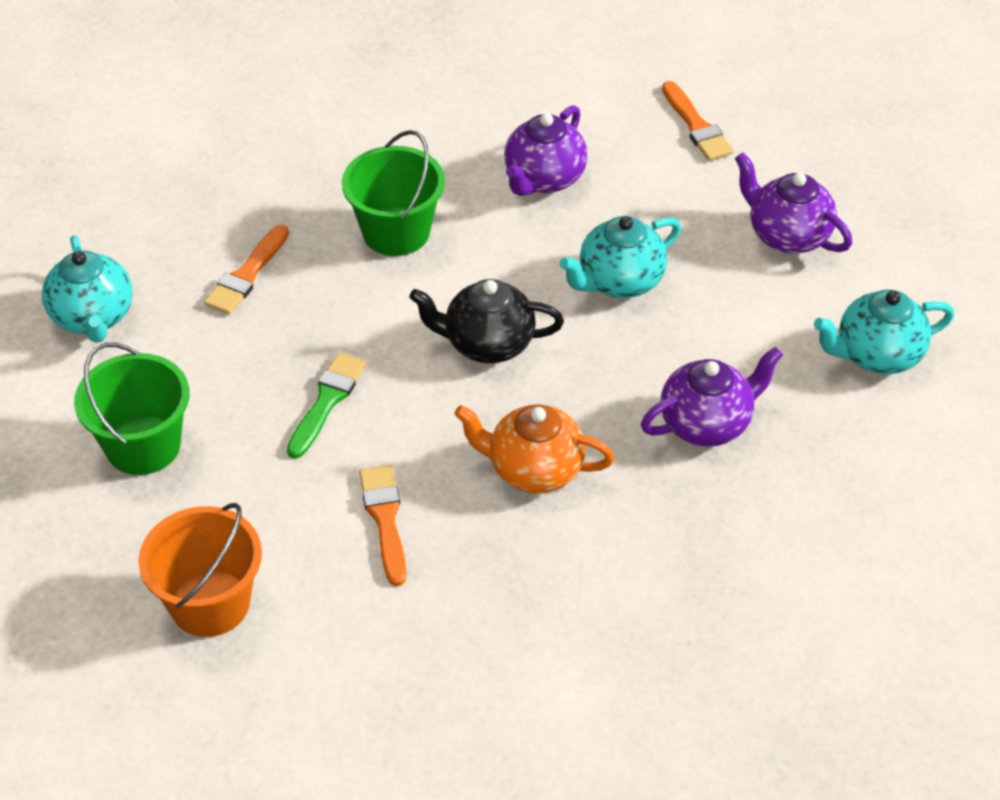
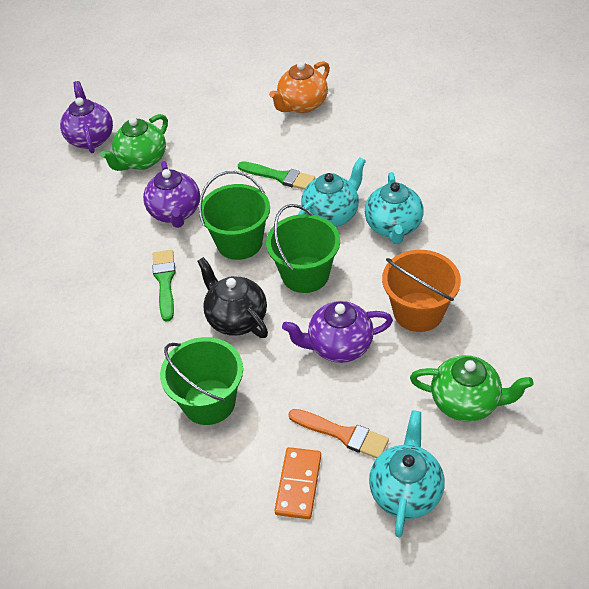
green brush: [287,352,367,459] = 1 -> [152,250,176,321] [238,161,315,190] = 2
green bucket: [74,343,189,475] [342,130,445,256] = 2 -> [160,337,243,425] [199,171,270,260] [266,204,340,293] = 3
green teapot: none = 0 -> [100,114,168,171] [410,355,534,422] = 2
orange brush: [204,225,289,315] [359,465,406,586] [662,81,734,161] = 3 -> [289,409,389,458] = 1
orange domino: none = 0 -> [274,447,321,519] = 1

